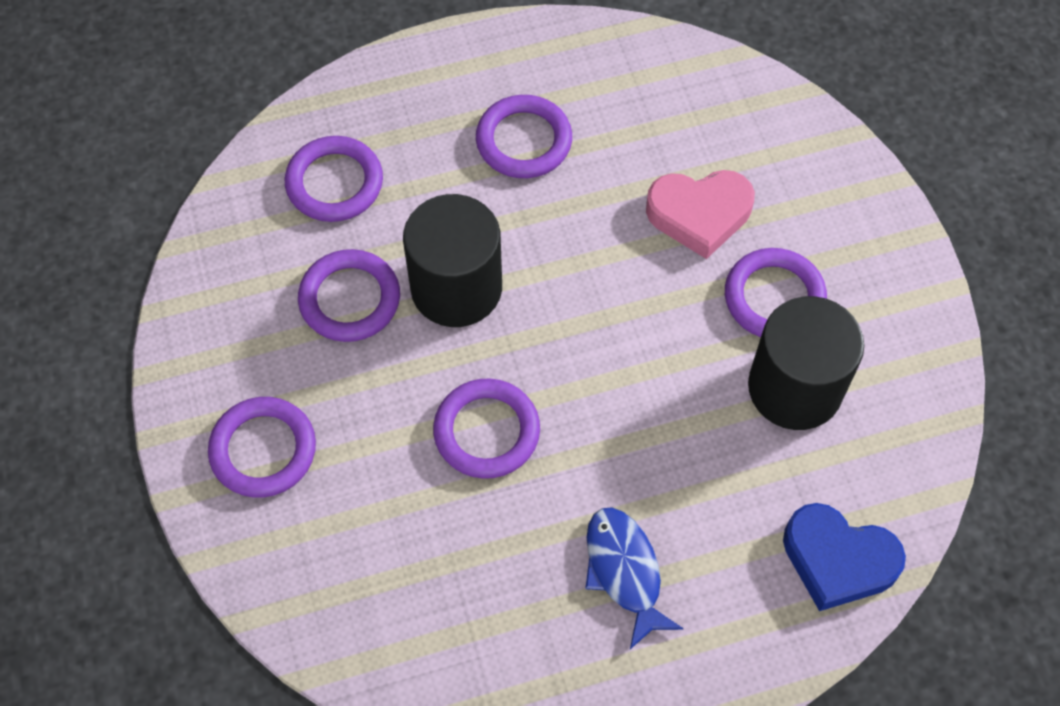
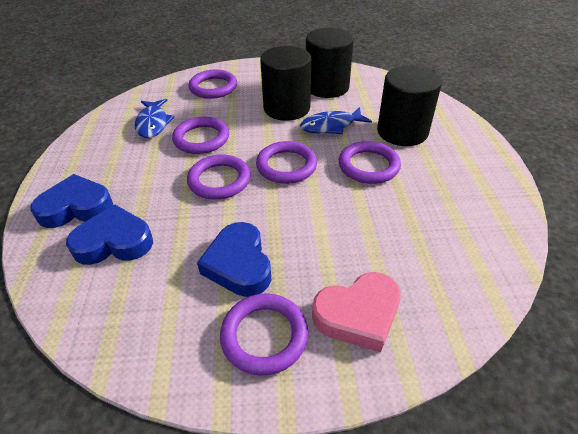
black cylinder: [403,194,502,327] [748,296,864,430] = 2 -> [260,46,311,121] [306,28,354,98] [377,66,442,146] = 3
blue fish: [585,507,684,649] = 1 -> [135,99,174,138] [300,107,372,134] = 2
blue heart: [783,503,906,611] = 1 -> [30,174,113,228] [66,205,153,265] [197,222,271,297] = 3

